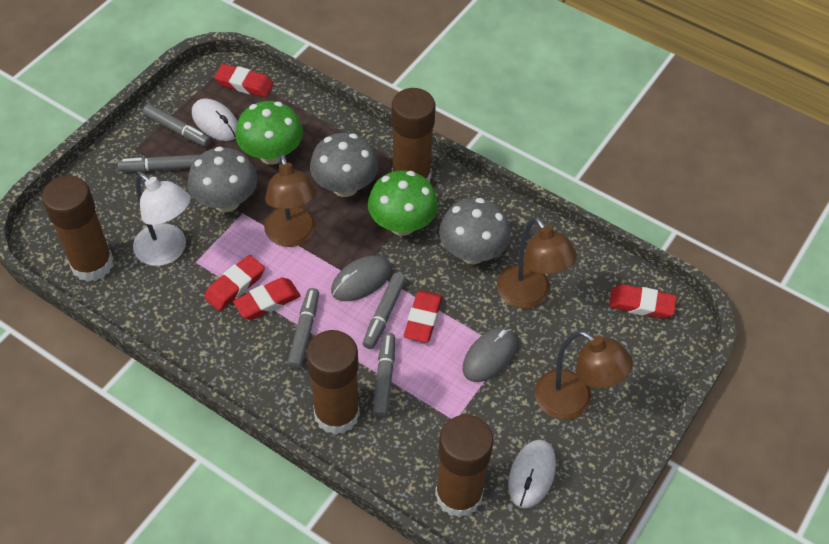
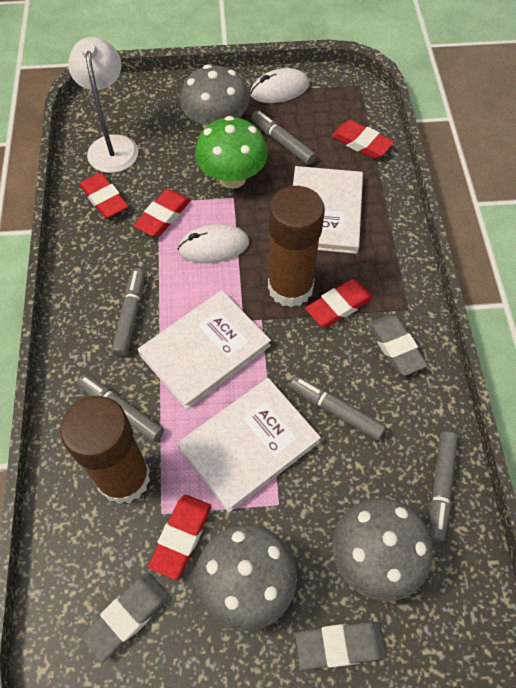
brown glue stick: [42,175,114,282] [306,330,360,435] [392,88,435,182] [435,415,493,518] = 4 -> [60,396,150,504] [268,186,325,308] = 2
brown lamp: [264,154,317,247] [497,217,577,309] [535,330,633,420] = 3 -> none = 0
green mushroom: [236,101,303,165] [368,170,438,236] = 2 -> [195,116,268,189] = 1
grey eraser: none = 0 -> [81,573,170,661] [295,622,387,670] [368,315,428,376] = 3
grey mouse: [331,256,391,301] [463,328,517,382] = 2 -> none = 0
white book: none = 0 -> [137,290,271,409] [177,378,321,513] [293,166,363,254] = 3

